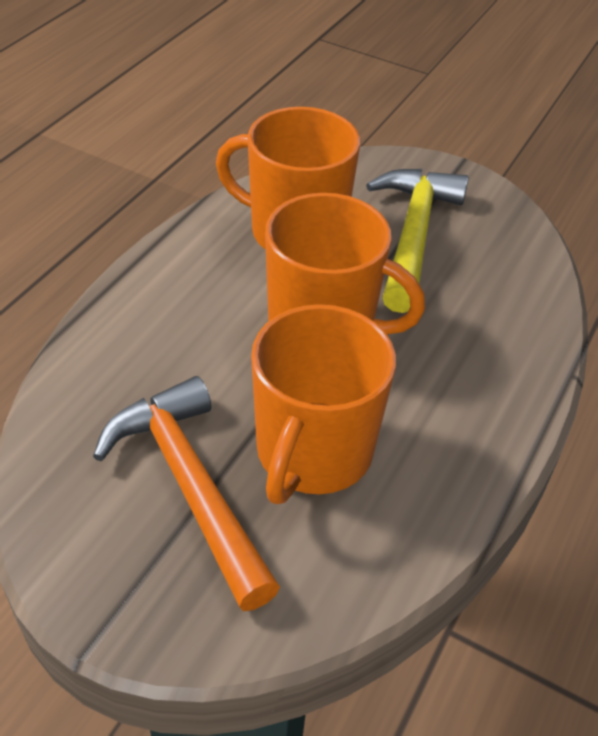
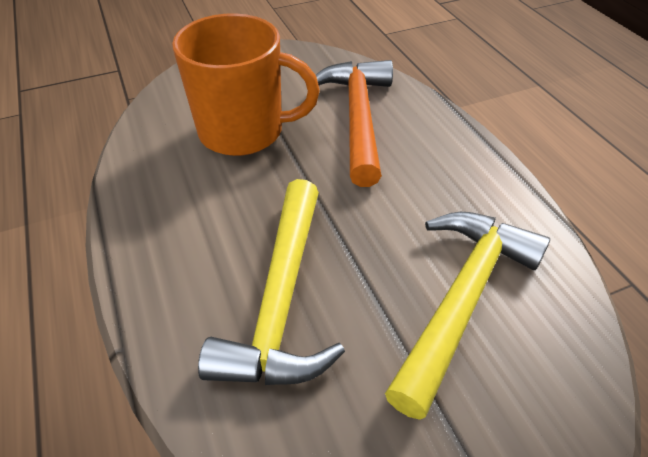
orange mug: [216,107,360,249] [251,304,396,504] [265,193,425,334] = 3 -> [172,13,320,156] = 1
yellow hammer: [366,169,469,313] = 1 -> [198,179,345,385] [385,212,550,420] = 2

